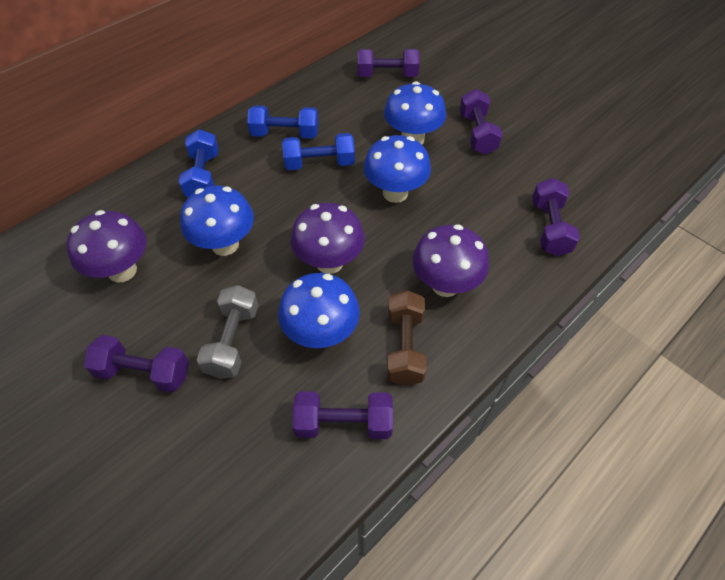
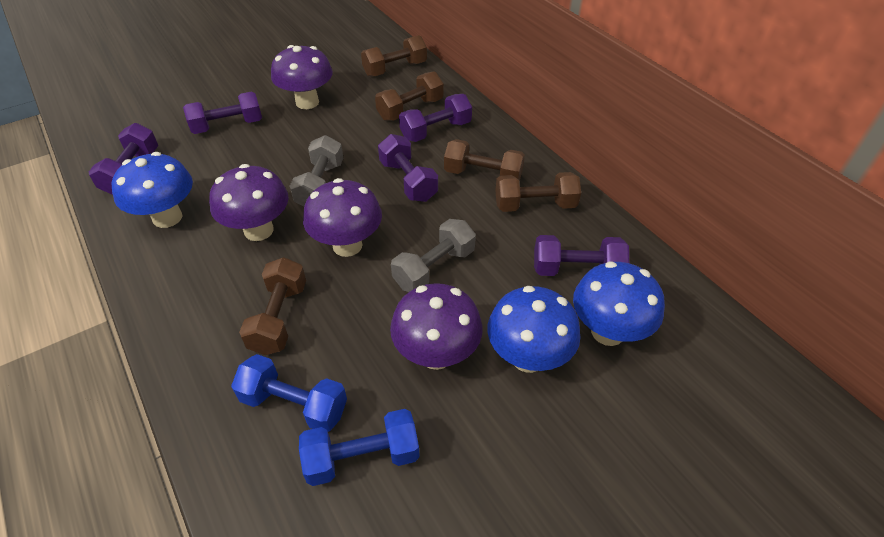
blue dumbbell: [179,129,219,197] [247,106,319,139] [282,133,355,170] = 3 -> [231,354,347,432] [299,409,420,486] = 2
blue mushroom: [180,186,254,256] [278,273,360,348] [363,135,431,203] [384,81,446,145] = 4 -> [111,152,193,228] [488,286,581,373] [573,262,665,346] = 3
brown dumbbell: [387,290,427,386] = 1 -> [239,257,306,355] [361,35,427,77] [375,72,444,121] [444,139,525,181] [495,172,581,212] = 5
grey dumbbell: [197,285,259,379] = 1 -> [290,135,343,206] [391,219,476,292] = 2
purple mushroom: [66,210,147,283] [291,203,365,274] [412,224,489,297] = 3 -> [209,164,289,241] [271,45,333,109] [303,178,382,257] [390,283,483,370] = 4

